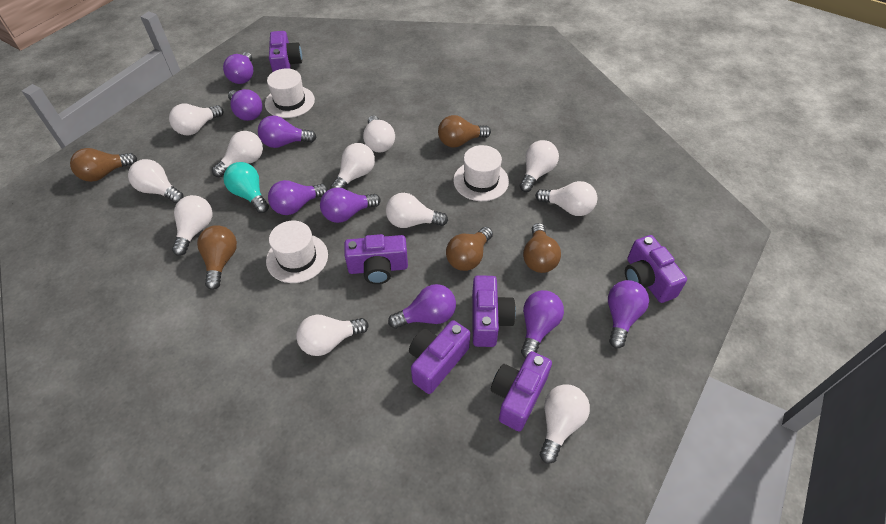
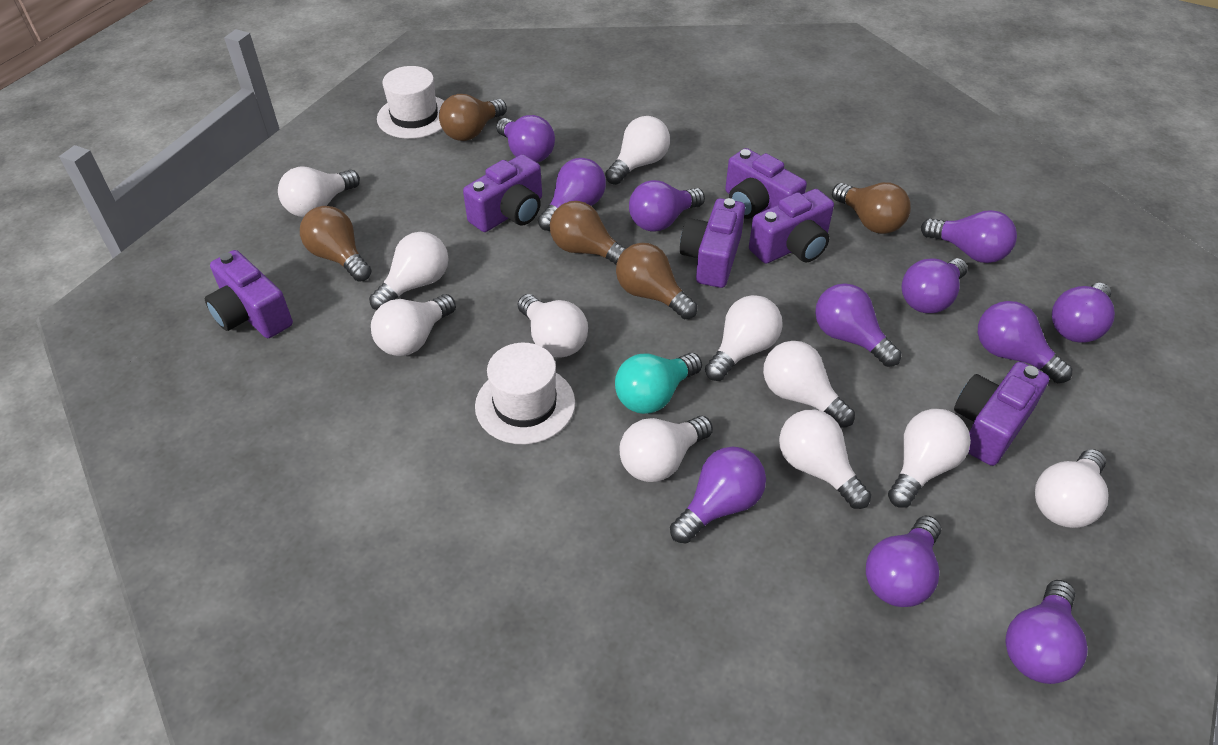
purple light bulb: [223,52,253,84] [228,89,262,121] [258,115,316,148] [268,180,328,215] [320,187,381,223] [388,284,456,329] [521,290,564,358] [608,280,649,348] = 8 -> [496,115,555,163] [538,158,606,231] [629,180,705,232] [670,446,766,543] [815,283,901,367] [866,516,941,607] [902,258,968,313] [921,210,1017,263] [978,301,1072,383] [1005,580,1088,684] [1052,283,1115,343] = 11
white hat: [265,68,315,118] [266,221,328,283] [453,145,509,201] = 3 -> [377,66,444,139] [475,343,575,444] = 2

